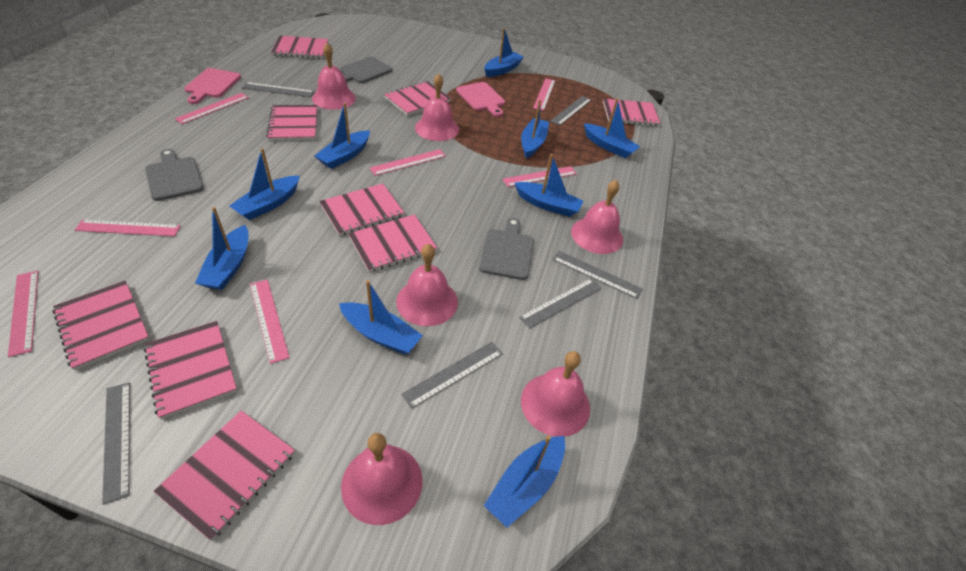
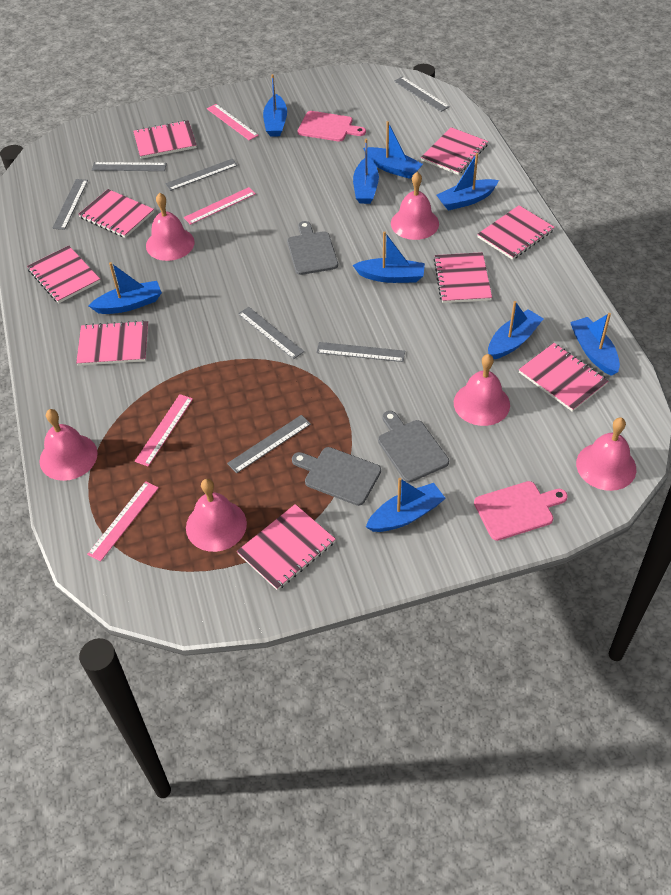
grey ruler: [102,382,130,504] [242,82,314,97] [401,342,503,409] [519,278,602,329] [550,96,591,126] [552,251,643,299] = 6 -> [52,179,88,230] [92,162,167,171] [165,159,238,191] [227,415,311,473] [238,307,304,359] [316,342,405,362] [394,76,450,112] = 7
pink ruler: [8,271,38,357] [75,219,181,236] [175,93,249,124] [250,280,290,364] [370,149,446,176] [503,166,577,187] [533,78,555,111] = 7 -> [87,481,159,561] [135,394,193,466] [184,187,256,225] [207,104,259,141] = 4

